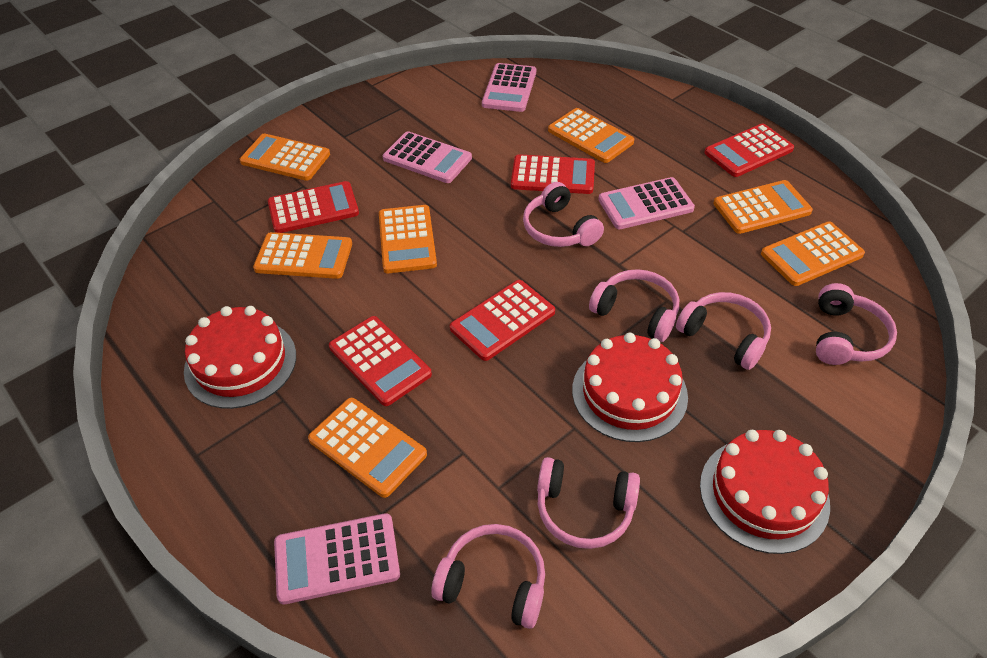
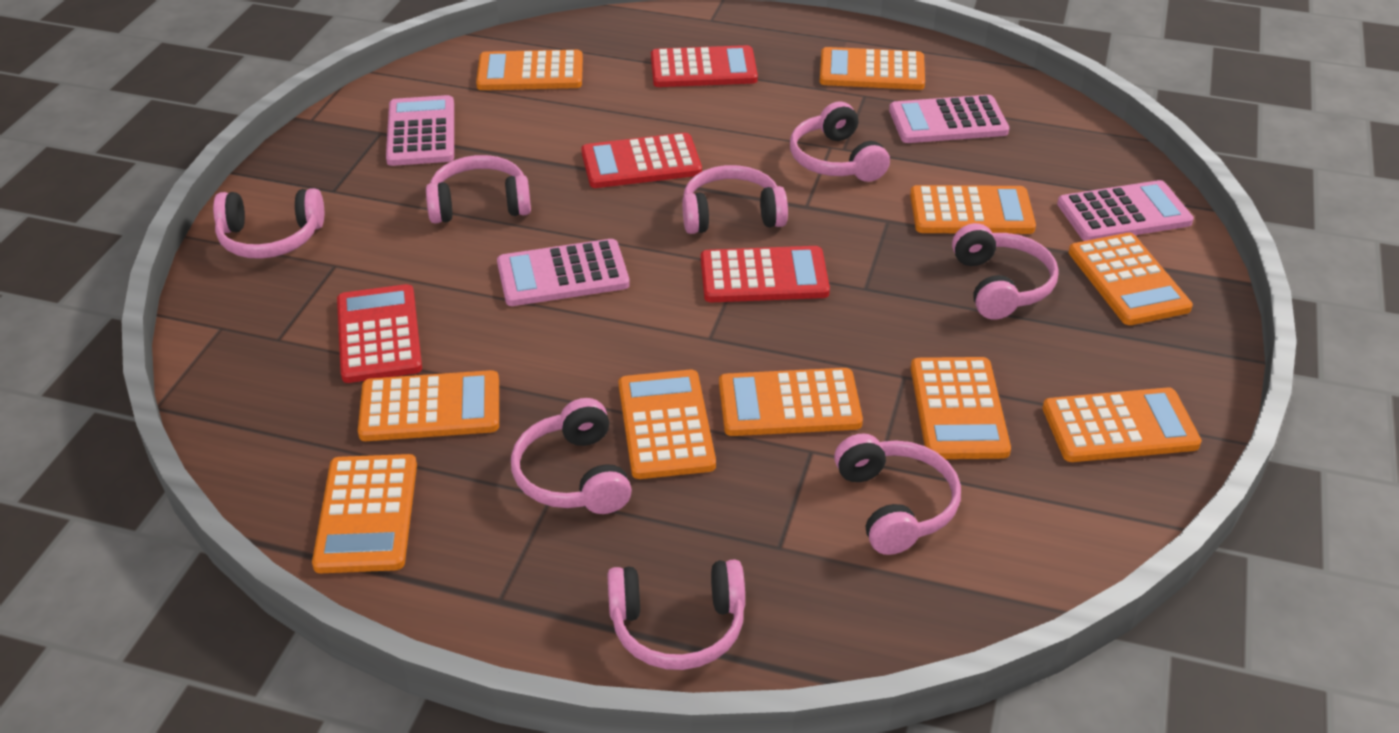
orange calculator: [240,133,330,181] [253,232,352,279] [308,398,427,498] [379,205,437,273] [548,108,634,163] [713,180,813,234] [761,222,865,286] = 7 -> [312,454,417,573] [358,370,499,441] [476,50,583,90] [619,370,716,479] [719,368,863,436] [820,47,925,90] [910,185,1036,234] [911,357,1011,459] [1042,387,1202,462] [1069,233,1193,325] = 10
pink headphones: [431,524,545,629] [523,182,604,247] [537,457,640,549] [589,269,679,342] [676,292,771,370] [816,283,897,365] = 6 -> [213,188,324,259] [426,155,531,224] [511,398,632,514] [607,560,745,670] [682,165,788,234] [790,101,890,182] [834,433,961,555] [952,223,1059,320] = 8
red cake: [184,306,296,409] [572,333,688,442] [700,430,830,554] = 3 -> none = 0
red calculator: [268,181,359,233] [329,316,432,406] [450,280,555,361] [511,154,595,194] [704,123,794,177] = 5 -> [337,284,422,383] [581,133,702,188] [651,45,758,87] [701,246,830,302] = 4

